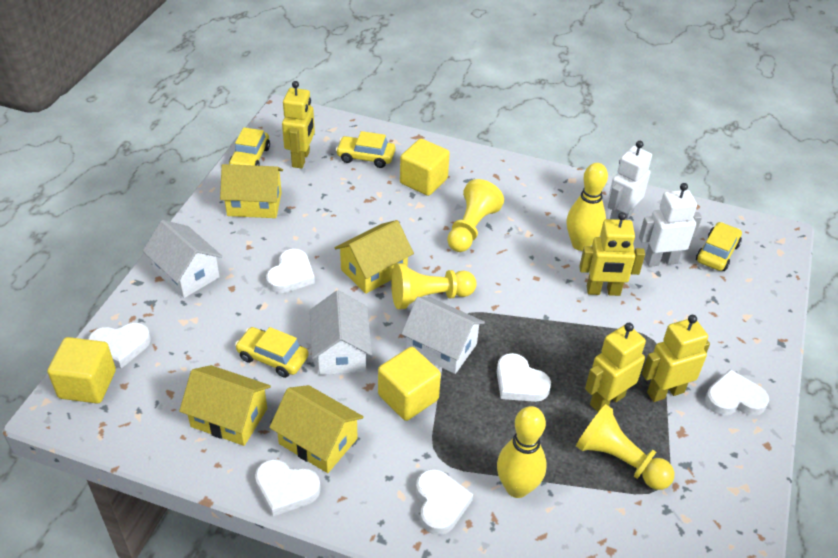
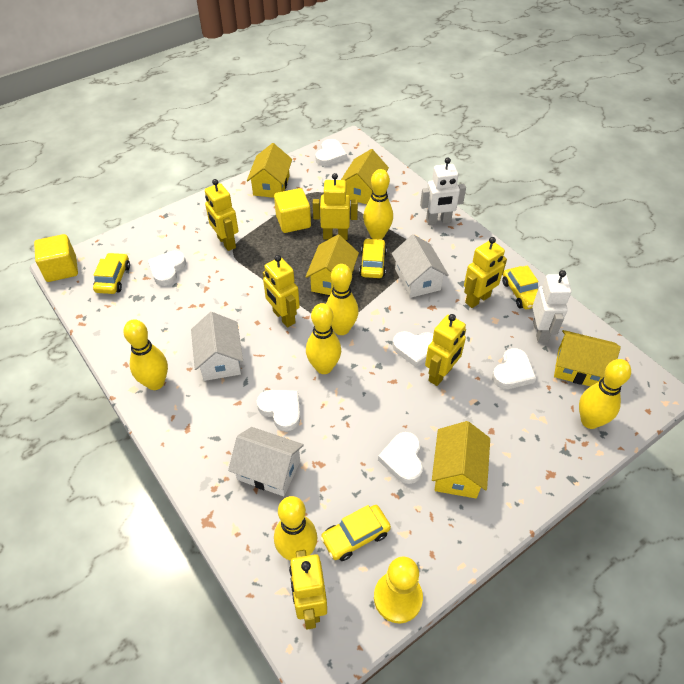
yellow bowling pin: [497,406,547,498] [567,163,608,251] = 2 -> [123,319,168,390] [274,496,317,561] [306,303,341,374] [326,264,359,335] [363,169,393,239] [579,359,631,429] = 6
yellow cube: [47,337,116,403] [378,347,441,421] [400,138,450,196] = 3 -> [34,234,78,282] [274,188,311,233] = 2
yellow house: [179,365,271,446] [220,164,283,218] [269,385,364,473] [335,220,414,294] = 4 -> [247,143,292,198] [306,235,359,295] [341,149,389,204] [432,421,490,498] [554,330,621,386] = 5
yellow pawn: [391,263,477,309] [447,179,504,252] [576,404,674,490] = 3 -> [374,557,423,623] = 1
yellow robot: [282,81,315,169] [579,212,645,296] [585,323,646,412] [642,315,710,402] = 4 -> [205,179,238,251] [263,255,300,327] [289,550,327,629] [313,173,358,240] [425,314,466,386] [464,237,507,308] = 6

